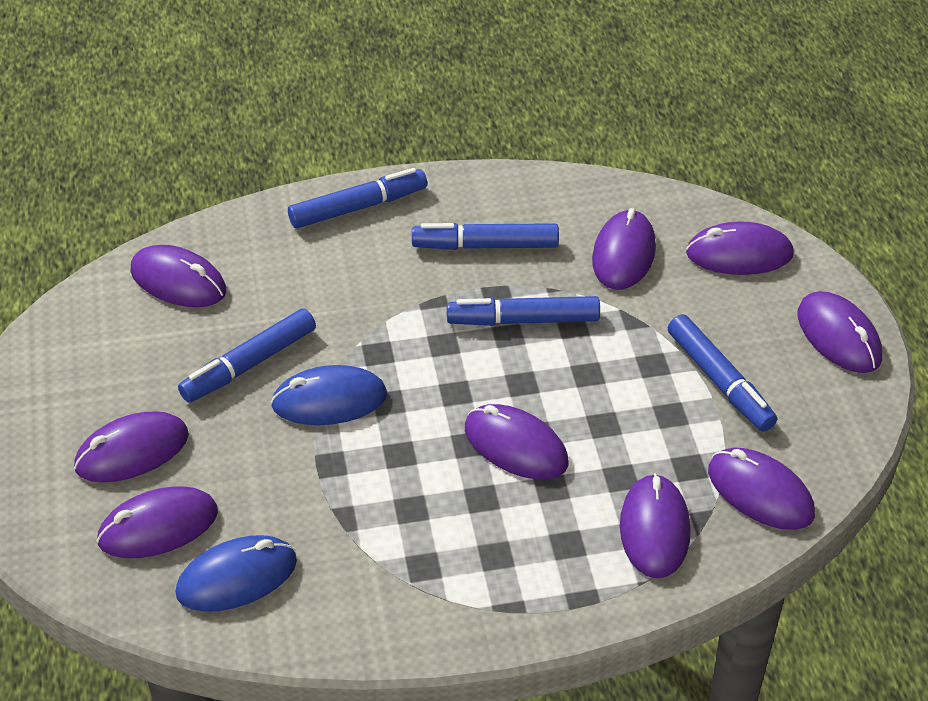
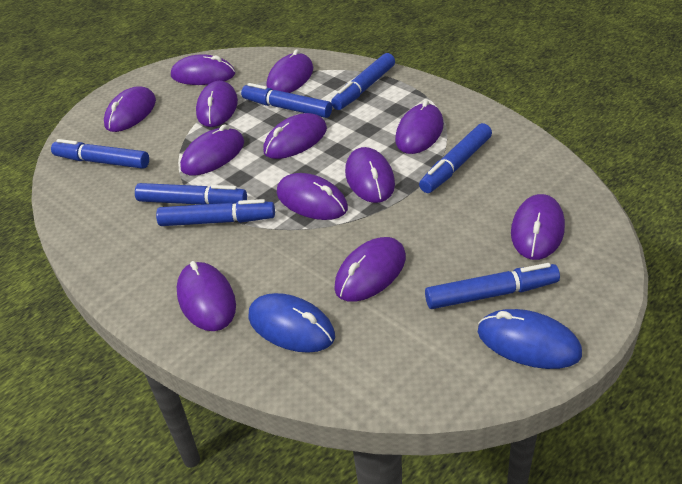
blue marker: [178,308,316,403] [288,168,427,228] [412,223,559,250] [447,296,600,326] [668,314,777,432] = 5 -> [51,139,149,169] [135,183,247,205] [156,199,275,226] [241,83,332,118] [331,53,395,110] [419,123,492,193] [425,263,560,309] = 7
purple mouse: [74,411,189,482] [96,486,218,558] [131,245,226,307] [465,404,569,479] [592,208,656,290] [620,473,691,578] [686,221,794,275] [708,448,815,530] [797,291,882,373] = 9 -> [104,86,156,132] [171,54,235,85] [177,261,236,331] [180,124,244,175] [196,81,238,127] [263,113,327,159] [267,49,313,93] [277,173,348,220] [334,237,406,302] [345,147,395,203] [395,100,444,154] [511,194,565,260] = 12

